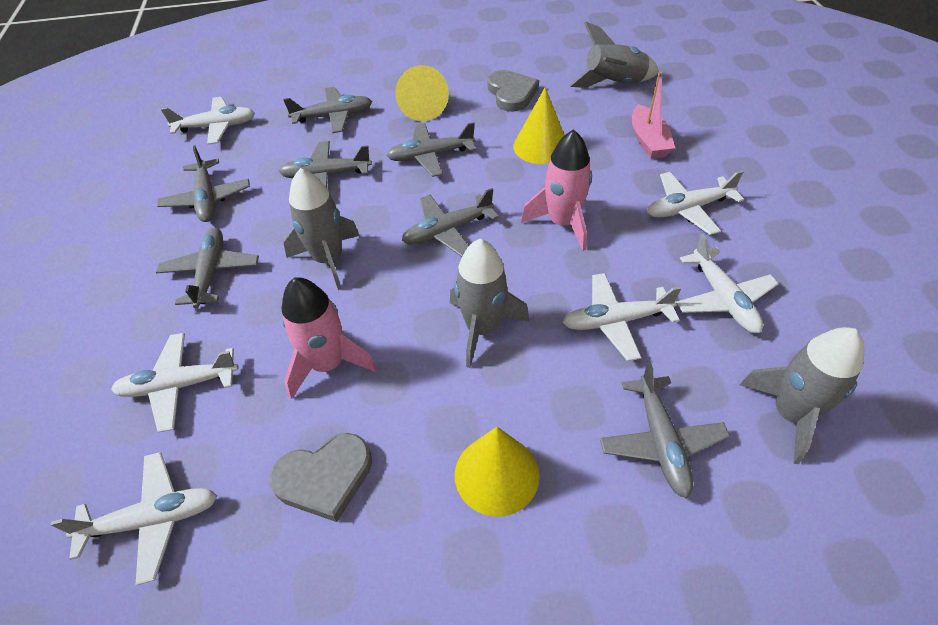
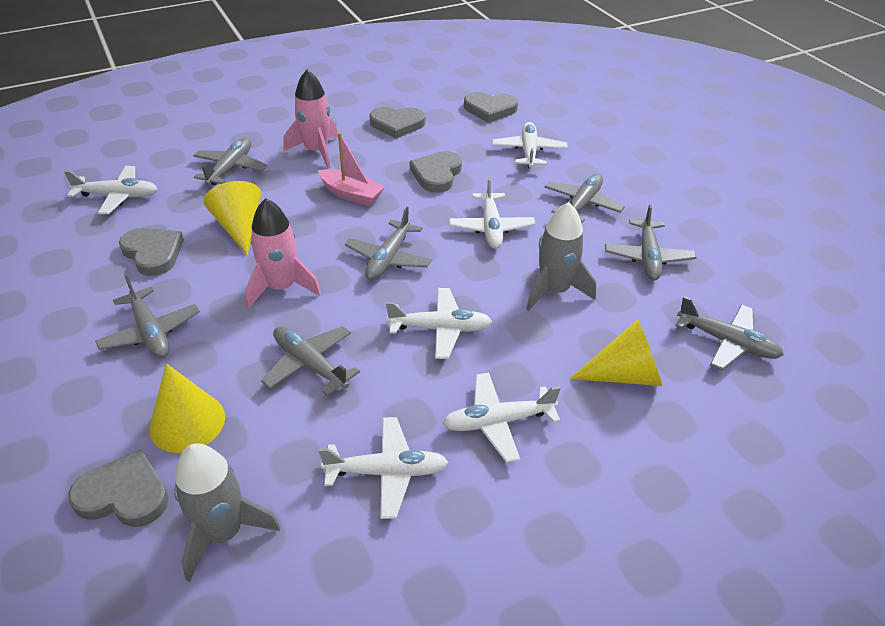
grey heart: [270,433,372,522] [487,70,539,112] = 2 -> [68,449,169,527] [119,228,184,276] [369,107,425,139] [410,151,462,193] [464,92,518,123] = 5
grey rocket: [284,168,360,290] [450,239,529,368] [569,21,659,88] [740,327,865,464] = 4 -> [174,443,280,582] [526,202,596,311] = 2

